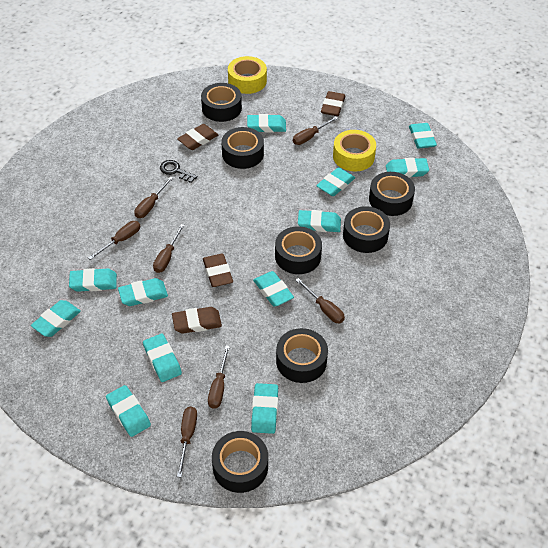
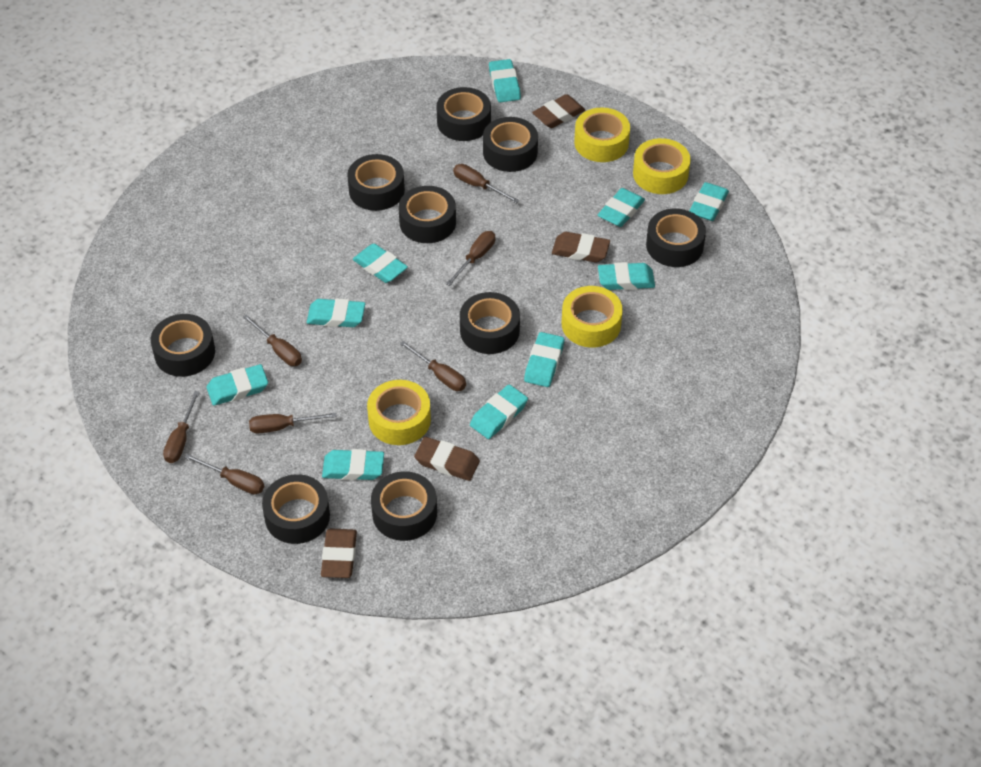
black key: [160,160,197,183] = 1 -> none = 0
black tape: [201,83,242,122] [212,431,268,493] [221,127,264,169] [275,226,322,274] [276,328,328,383] [343,206,390,253] [369,172,415,216] = 7 -> [151,314,215,377] [262,474,330,544] [347,154,405,211] [371,471,437,541] [399,186,456,243] [436,87,491,141] [460,292,520,354] [483,117,538,172] [646,209,706,267] = 9
turquoise eraser: [31,300,81,337] [69,268,117,292] [106,385,151,437] [118,278,168,306] [143,334,182,382] [247,114,286,133] [251,383,278,434] [253,271,294,306] [298,210,341,232] [316,167,355,196] [386,158,429,178] [409,123,437,148] = 12 -> [207,364,268,406] [307,299,365,327] [322,449,384,480] [353,244,408,283] [470,385,528,439] [489,59,521,102] [524,332,564,387] [598,188,645,227] [598,262,655,290] [689,182,729,221] = 10
yellow tape: [228,56,267,94] [333,130,376,171] = 2 -> [367,380,431,445] [562,286,623,347] [574,107,630,162] [633,138,691,194] = 4

